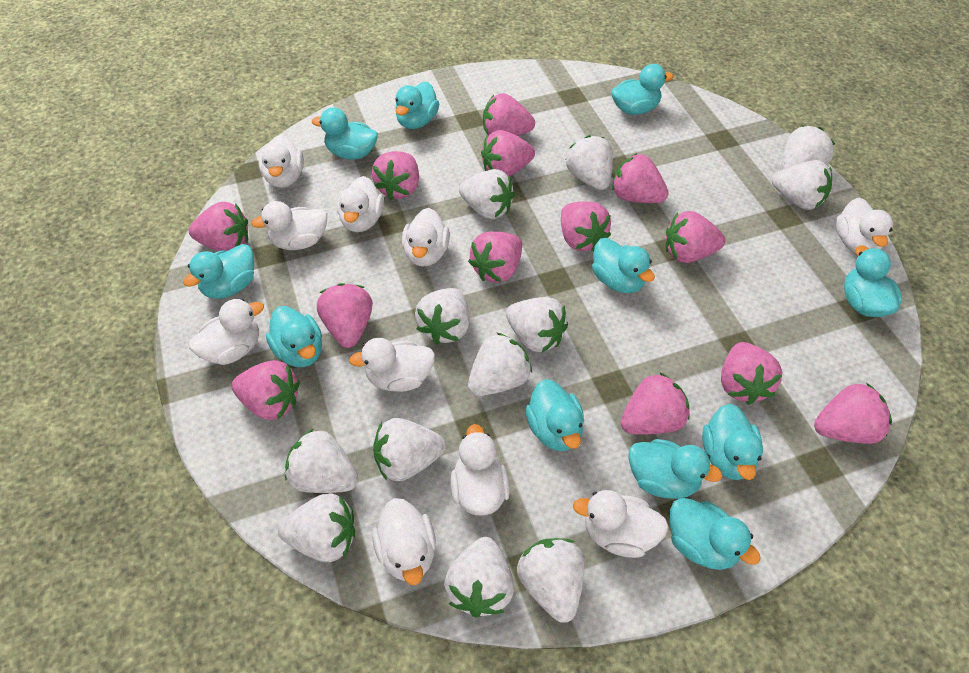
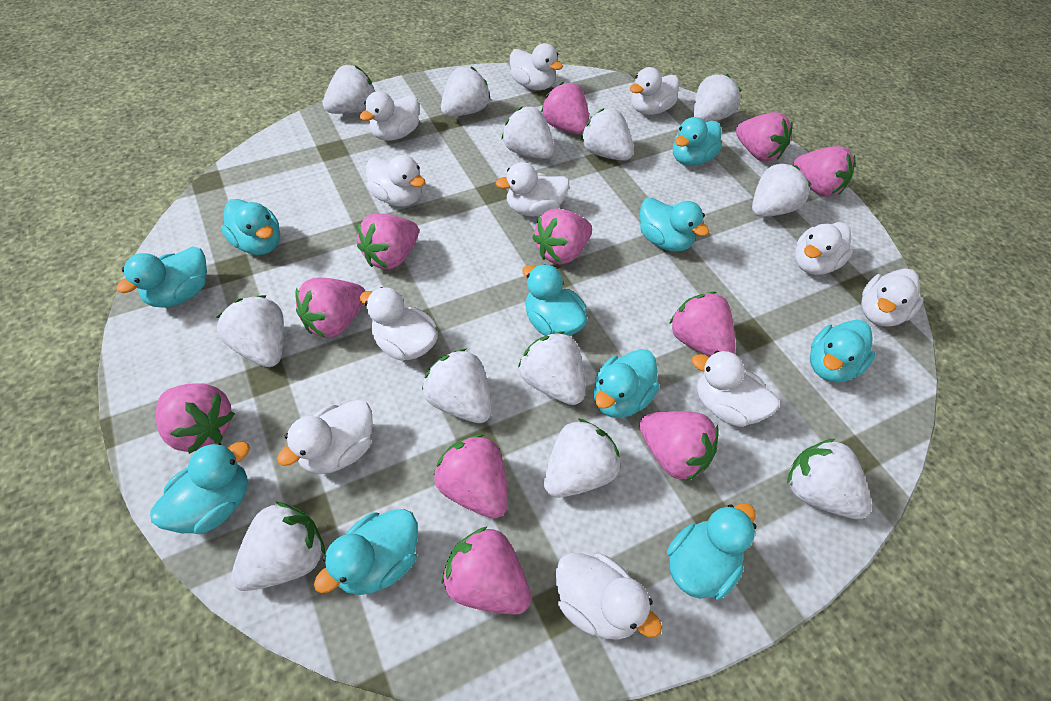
pink strawberry: [189,202,248,251] [231,360,300,420] [317,283,373,348] [372,151,419,200] [468,231,522,283] [481,130,535,176] [483,93,535,136] [561,201,611,252] [612,153,669,203] [620,372,690,435] [666,211,726,263] [721,342,782,405] [814,383,892,444] = 13 -> [155,383,235,454] [296,277,365,338] [357,213,419,270] [434,434,508,519] [442,526,531,614] [532,208,592,265] [541,82,590,135] [639,411,719,482] [669,292,735,357] [736,112,793,162] [793,146,855,197] = 11
turquoise duck: [183,244,254,299] [266,306,322,367] [312,108,378,160] [395,82,439,129] [525,379,584,451] [592,238,655,293] [611,64,673,115] [628,439,722,499] [670,498,761,570] [702,404,763,480] [844,245,902,317] = 11 -> [116,246,207,307] [150,442,250,534] [221,199,280,255] [314,509,418,595] [522,264,587,336] [594,349,660,418] [640,197,709,252] [667,503,756,600] [673,117,722,166] [810,320,876,383] = 10
white duck: [189,299,264,365] [251,201,327,250] [259,135,304,188] [337,176,384,232] [349,338,435,392] [372,498,436,585] [402,208,450,266] [450,424,510,516] [573,490,669,558] [836,197,893,253] = 10 -> [277,400,373,474] [359,91,419,141] [360,287,438,361] [366,155,426,207] [496,162,569,216] [510,43,563,90] [556,553,662,640] [630,67,679,115] [692,351,779,427] [795,222,853,275] [861,268,924,326] = 11

